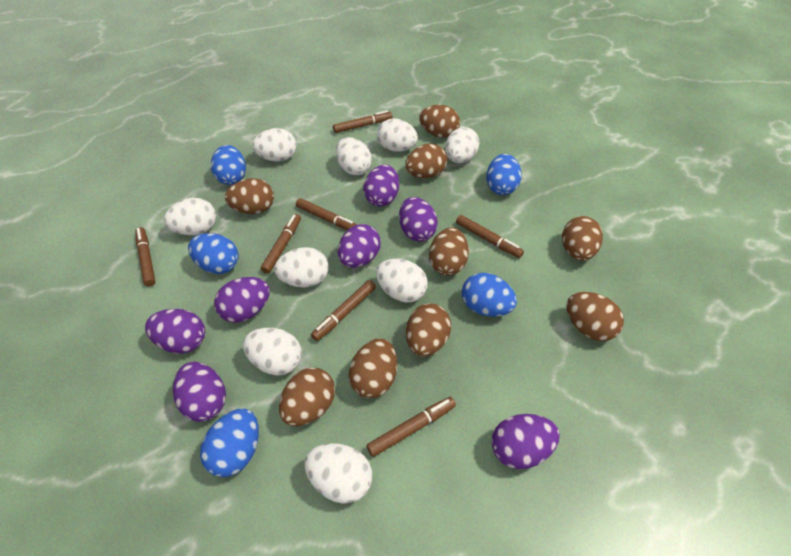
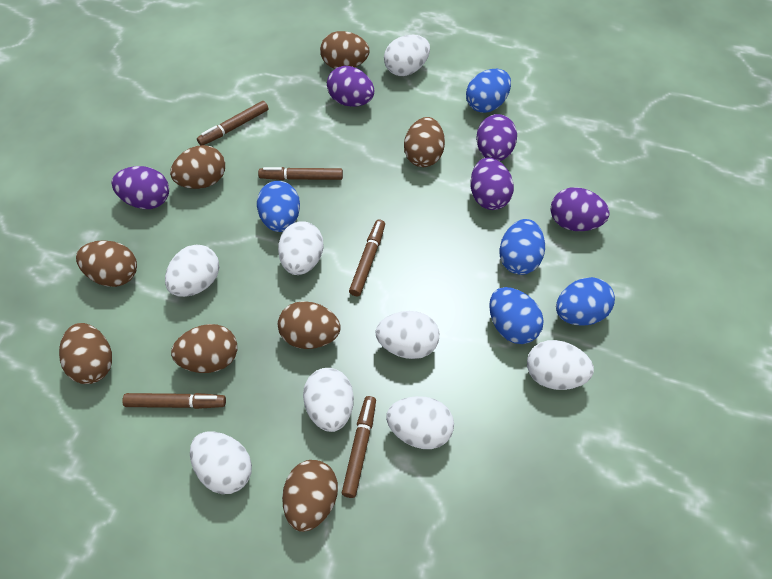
brown egg: [225,178,274,214] [279,368,335,426] [349,339,397,398] [405,144,447,178] [406,304,451,357] [419,105,460,138] [429,227,469,276] [562,216,603,261] [566,292,624,341] = 9 -> [59,323,112,384] [76,240,137,287] [170,145,225,189] [171,324,237,373] [278,301,341,349] [282,460,338,532] [320,31,369,69] [404,117,445,167] = 8
brown marker: [135,227,155,286] [260,214,301,274] [296,198,357,230] [311,280,376,341] [333,110,392,133] [366,397,456,457] [456,215,524,258] = 7 -> [122,393,226,409] [197,101,269,145] [258,167,343,180] [342,396,376,498] [349,219,385,296] = 5
purple egg: [145,309,205,354] [173,362,226,422] [214,277,270,323] [338,224,381,268] [363,165,399,206] [399,197,438,241] [492,414,560,469] = 7 -> [112,166,169,209] [327,66,374,107] [470,157,514,210] [476,114,517,161] [551,187,609,231] = 5
white egg: [164,198,216,235] [243,328,302,375] [252,128,296,162] [274,247,329,288] [305,443,372,504] [336,137,372,176] [376,259,428,302] [377,118,418,152] [445,127,479,163] = 9 -> [165,245,219,297] [190,431,252,494] [278,221,324,275] [303,368,354,432] [375,311,439,359] [384,35,430,76] [386,396,454,449] [527,340,594,390] = 8

